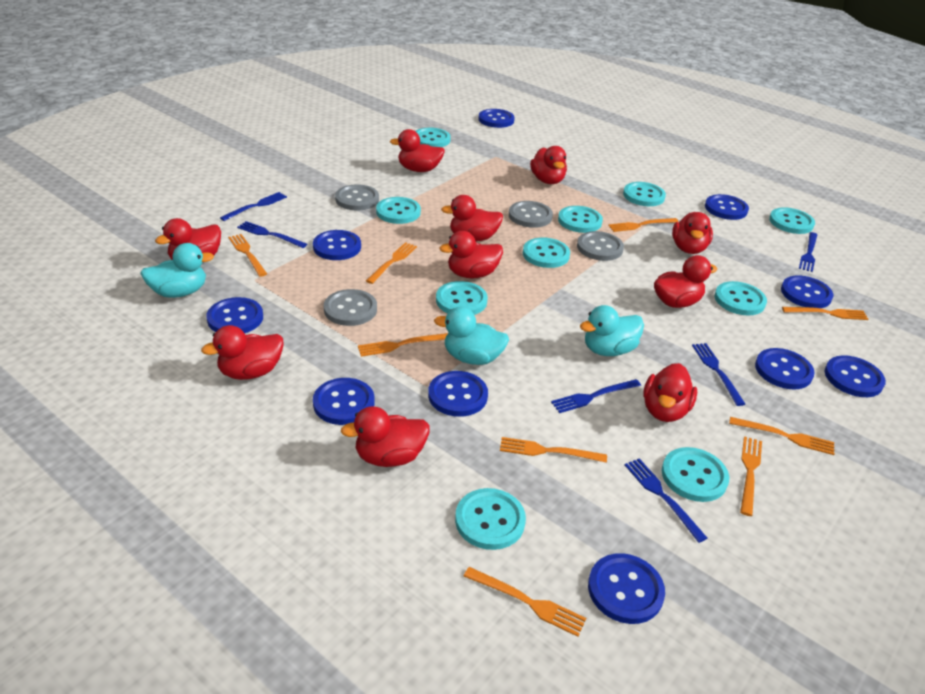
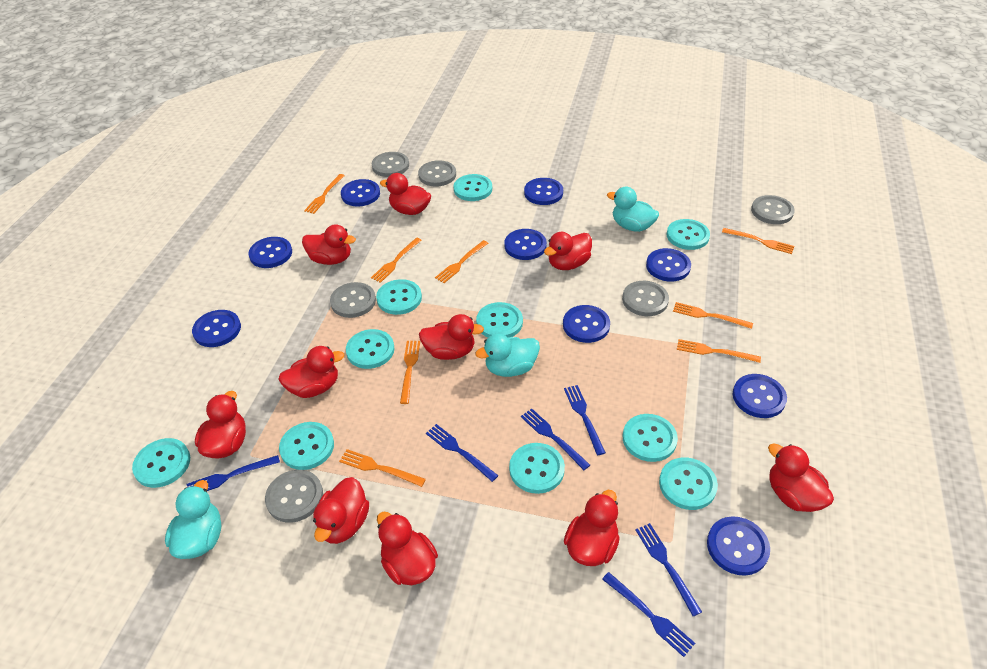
blue button: [206,297,263,333] [313,230,361,260] [313,378,375,425] [428,371,488,417] [479,109,515,128] [588,553,665,624] [705,194,749,220] [755,348,815,389] [781,276,833,308] [825,355,886,397] = 10 -> [192,310,241,347] [249,237,292,268] [341,179,380,206] [504,229,547,260] [524,178,563,205] [563,305,610,343] [646,248,691,282] [707,516,770,576] [733,374,787,418] = 9
grey button: [324,289,377,326] [335,185,379,210] [509,201,553,228] [577,231,624,261] = 4 -> [265,470,323,523] [330,282,376,318] [372,152,409,177] [418,160,456,187] [622,281,669,316] [751,195,795,224] = 6
orange fork: [228,234,267,277] [358,333,448,357] [366,242,417,284] [464,567,586,637] [500,437,607,463] [608,218,678,232] [729,417,834,455] [740,436,762,516] [782,307,868,320] = 9 -> [304,174,345,214] [339,449,426,487] [371,237,422,283] [400,341,420,404] [435,240,489,283] [673,302,753,329] [677,339,761,363] [722,228,794,254] = 8

